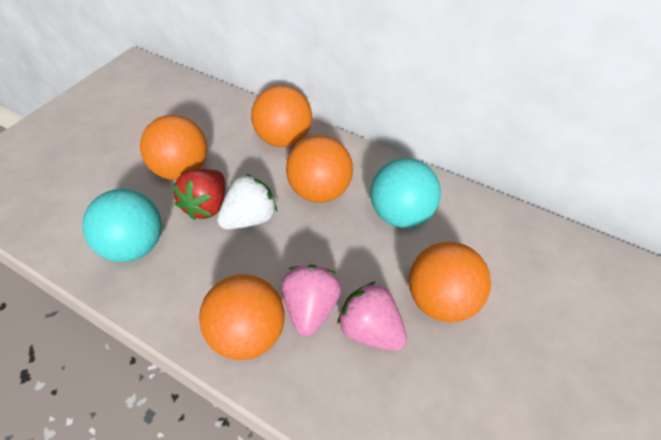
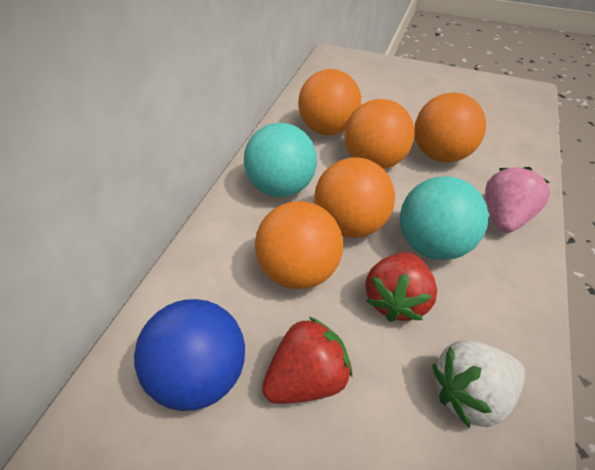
blue ball: none = 0 -> [134,299,245,411] = 1
pink strawberry: [282,265,341,336] [337,281,407,351] = 2 -> [485,167,550,233] = 1
red strawberry: [173,169,225,220] = 1 -> [262,316,352,404] [365,252,437,322] = 2

